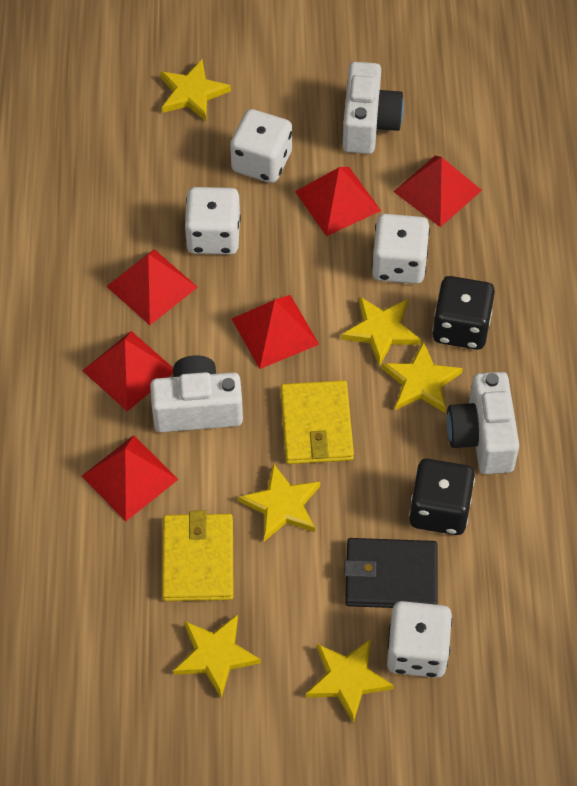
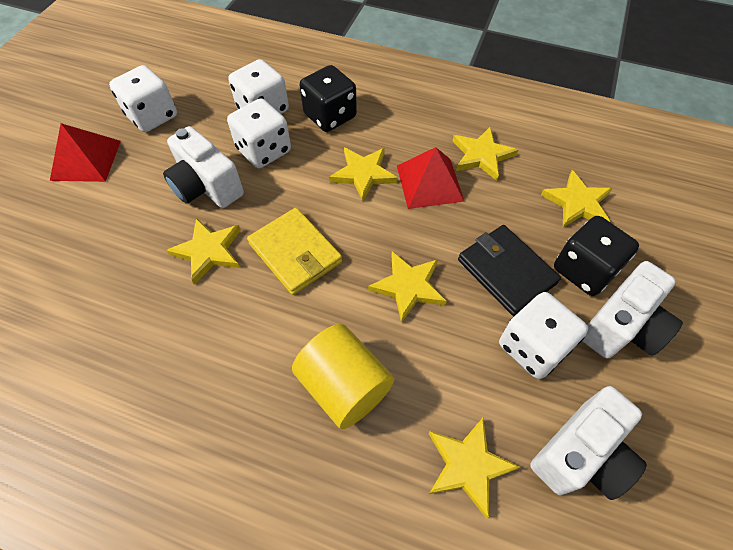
red pyramid: [81,435,179,521] [82,331,173,411] [106,249,198,325] [232,295,319,369] [295,167,381,236] [393,156,482,227] = 6 -> [50,123,121,182] [397,147,465,209] = 2
yellow cylinder: none = 0 -> [292,324,394,429] = 1
yellow wallet: [162,510,233,601] [280,380,354,464] = 2 -> [247,208,342,295] = 1

